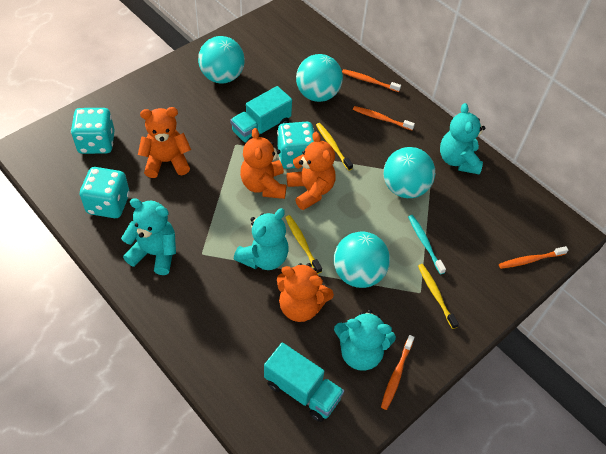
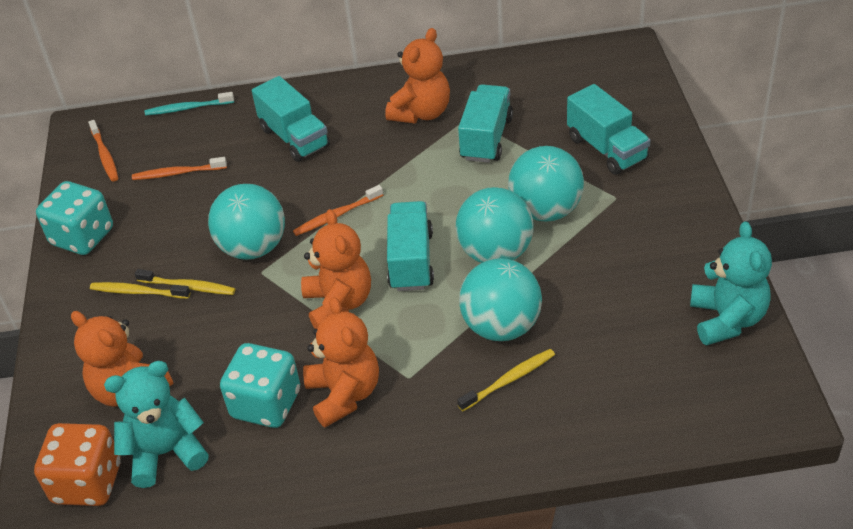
orange dice: none = 0 -> [34,423,121,506] = 1
orange toothbrush: [342,69,401,92] [353,106,415,130] [381,335,415,410] [499,246,568,269] = 4 -> [88,120,118,182] [132,157,227,180] [293,185,383,236] = 3
turquoise dice: [71,108,115,154] [80,167,130,218] [277,122,314,169] = 3 -> [36,181,113,255] [220,343,300,428] = 2
turquoise teddy bear: [121,198,176,275] [234,208,289,270] [334,310,396,371] [440,103,485,175] = 4 -> [104,361,209,488] [690,221,772,346] = 2
turquoise truck: [230,86,292,143] [264,342,344,422] = 2 -> [252,76,330,162] [387,201,434,291] [458,84,513,163] [567,84,650,175] = 4

